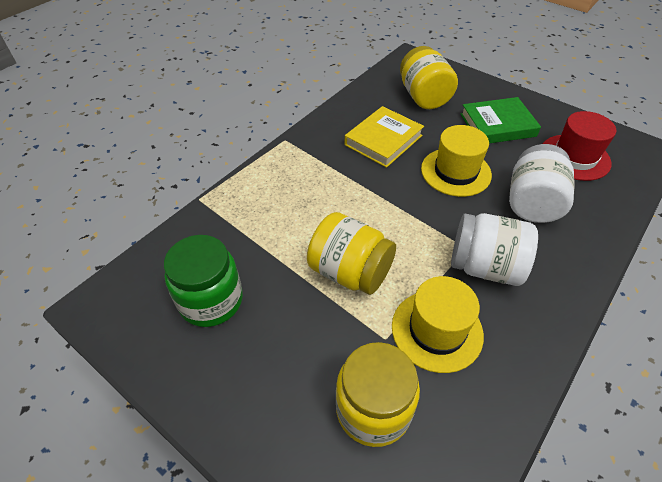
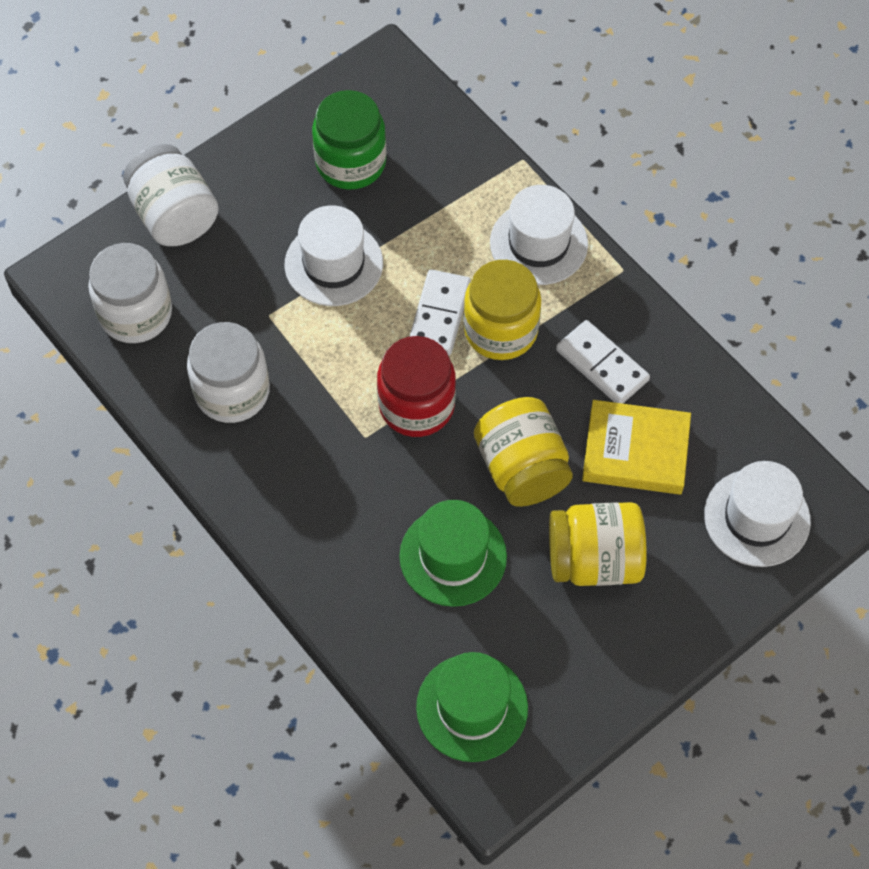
green book: [461,97,541,144] = 1 -> none = 0
green hat: none = 0 -> [399,500,507,607] [416,652,528,762] = 2
red hat: [543,111,616,181] = 1 -> none = 0
red jar: none = 0 -> [377,336,456,437] = 1
white domino: none = 0 -> [409,269,471,356] [556,320,650,404] = 2
white hat: none = 0 -> [285,205,383,306] [490,185,588,285] [704,461,811,567] = 3
white jar: [451,213,538,286] [509,144,574,223] = 2 -> [88,243,172,343] [123,144,219,246] [187,322,270,423] = 3
yellow hat: [392,276,484,373] [421,125,492,197] = 2 -> none = 0

